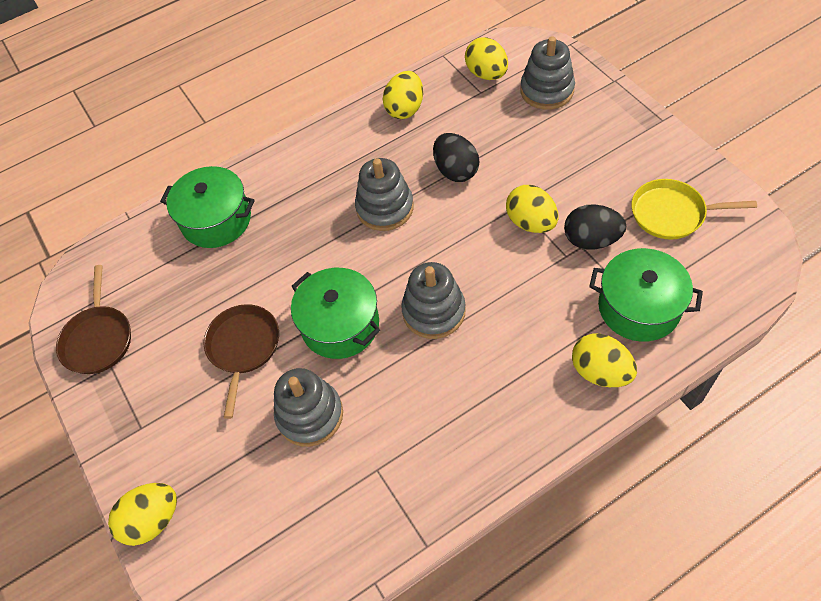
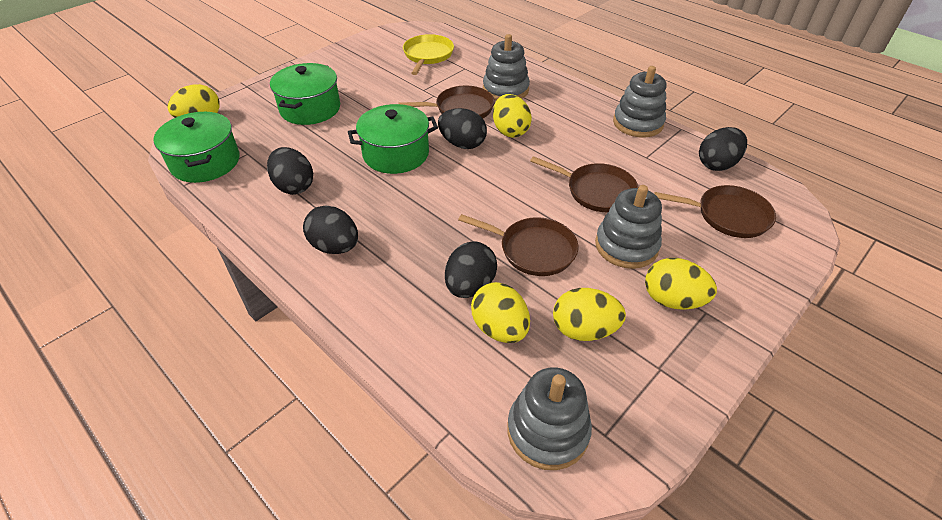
black egg: [433,133,479,182] [564,204,626,250] = 2 -> [267,147,313,195] [303,205,358,254] [438,108,487,149] [445,241,497,298] [699,127,747,171] = 5
brown pan: [56,265,131,374] [204,304,279,419] = 2 -> [399,85,495,118] [458,214,578,276] [530,156,638,212] [654,185,776,238] = 4

